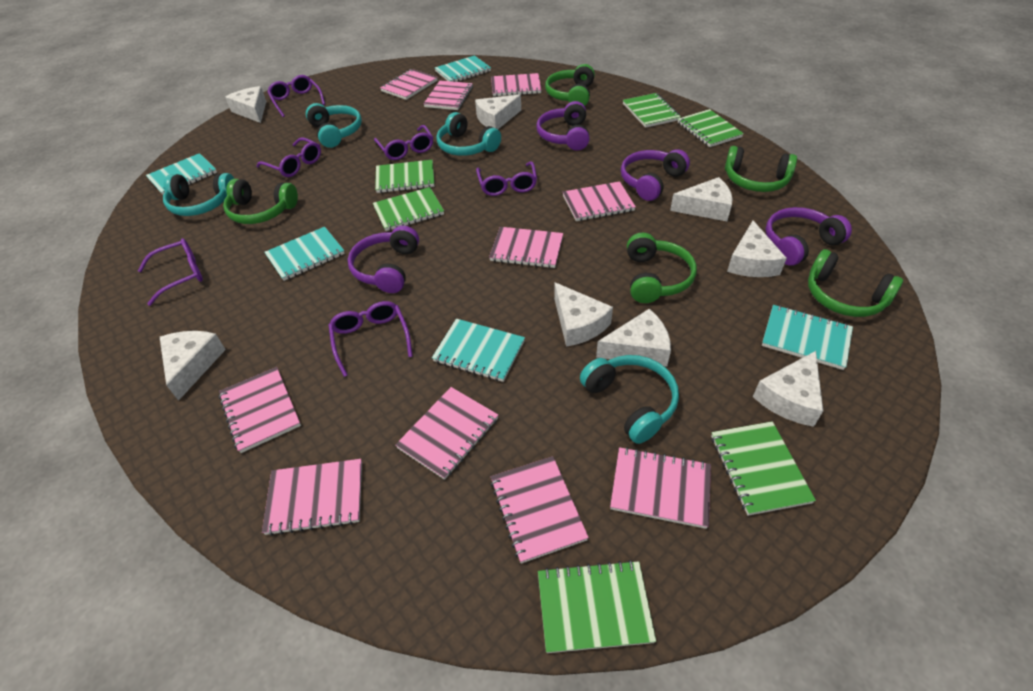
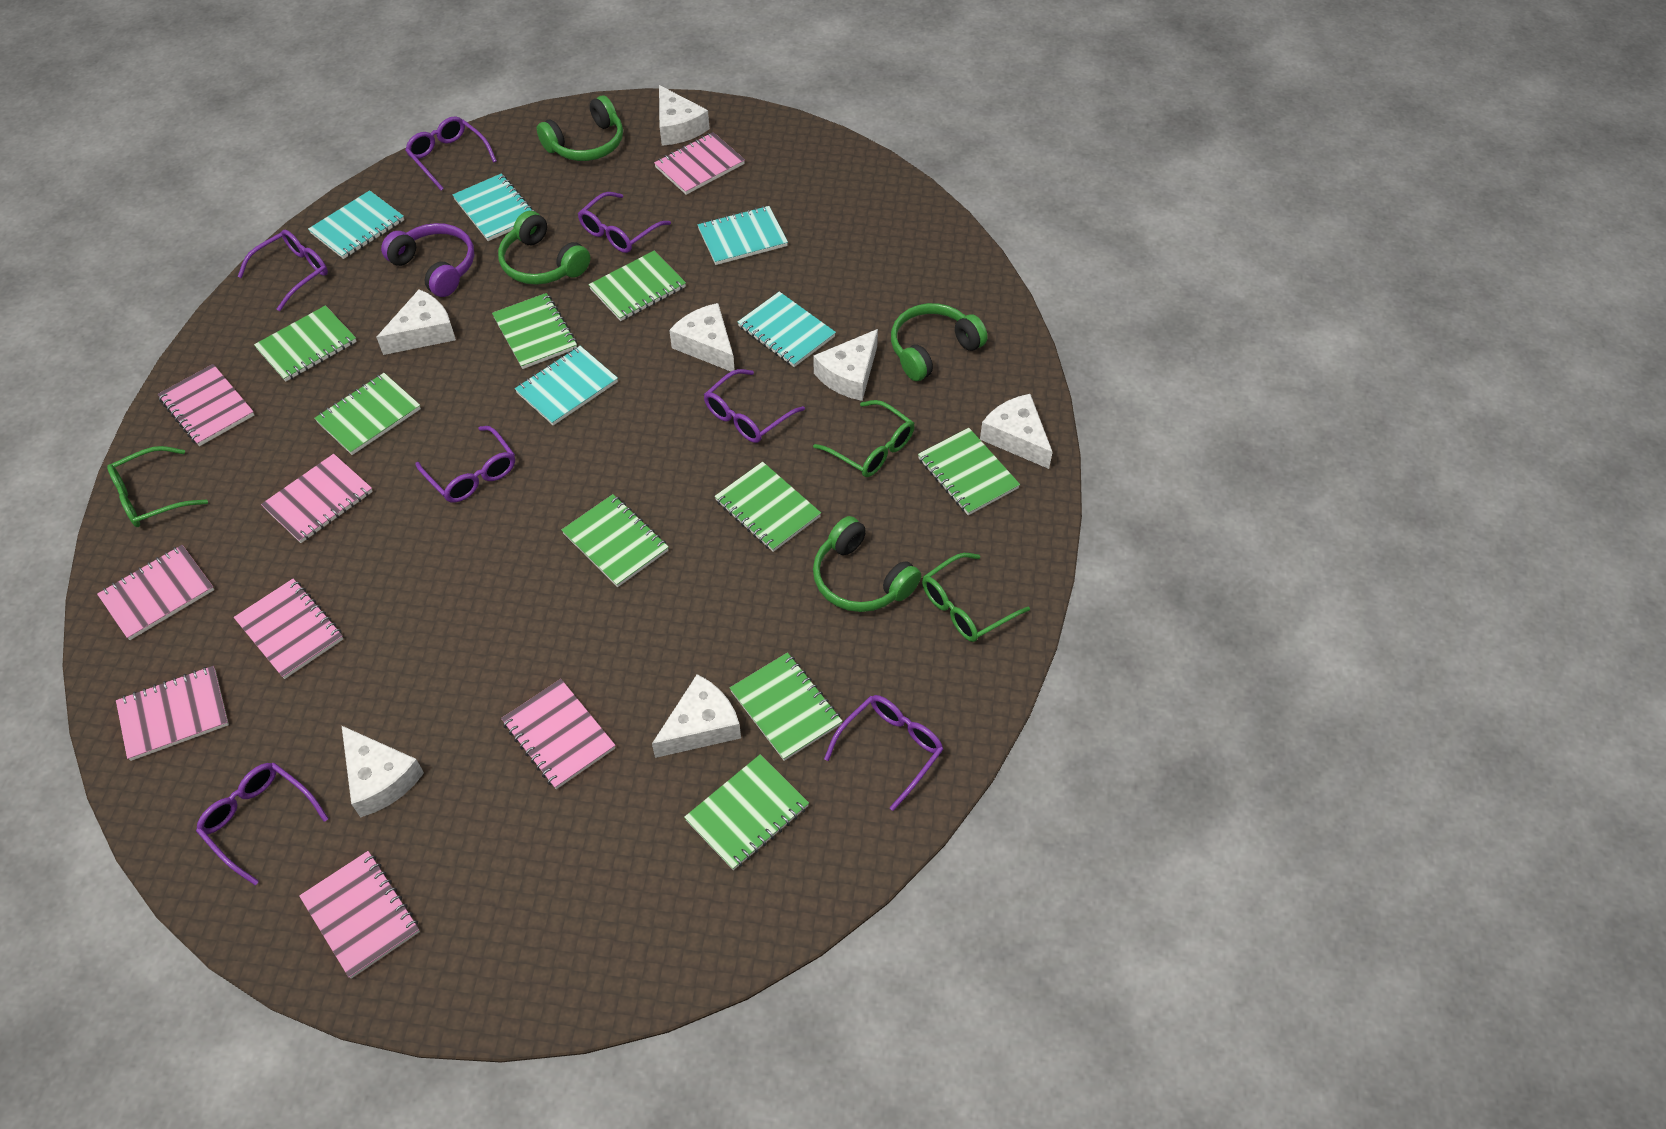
green glasses: none = 0 -> [107,446,208,527] [813,400,914,477] [922,553,1030,642] = 3
green headphones: [223,179,298,224] [545,64,595,106] [627,233,697,303] [725,146,797,192] [808,249,903,317] = 5 -> [498,211,590,285] [537,96,623,161] [813,516,921,612] [891,303,988,381] = 4
green notebook: [373,187,444,231] [375,160,434,193] [538,560,656,653] [623,93,681,128] [678,109,744,147] [711,421,816,516] = 6 -> [254,305,357,381] [314,373,421,455] [492,293,577,369] [562,494,669,587] [588,251,686,321] [684,754,809,870] [714,462,821,552] [730,653,843,761] [918,428,1020,515] = 9
pink notebook: [219,367,301,453] [262,459,362,536] [380,69,438,100] [395,387,498,480] [423,81,473,110] [489,227,563,268] [490,456,589,564] [491,73,541,96] [563,181,636,221] [610,447,711,529] = 10 -> [97,545,214,640] [116,666,229,761] [158,364,254,446] [234,579,343,679] [261,454,373,543] [299,851,420,979] [501,679,616,789] [654,132,745,195] = 8
purple glasses: [138,238,203,306] [256,137,321,177] [267,75,325,117] [329,301,413,377] [374,125,433,160] [476,161,537,196] = 6 -> [196,763,329,885] [238,230,328,311] [405,116,497,191] [415,426,515,503] [578,192,671,253] [704,369,805,443] [824,695,943,811] = 7
purple headphones: [348,225,419,293] [536,101,590,151] [621,149,690,201] [766,207,852,266] = 4 -> [381,223,474,297] = 1
turquoise headphones: [163,173,234,216] [306,103,362,148] [436,112,501,156] [580,355,679,444] = 4 -> none = 0
white cheese: [160,331,226,401] [225,86,266,123] [475,94,521,129] [554,282,613,346] [596,309,671,367] [670,177,733,221] [727,221,787,277] [753,351,823,427] = 8 -> [342,726,424,818] [376,289,456,355] [652,674,741,758] [659,85,710,146] [669,303,735,371] [813,329,878,401] [980,394,1053,469] = 7

